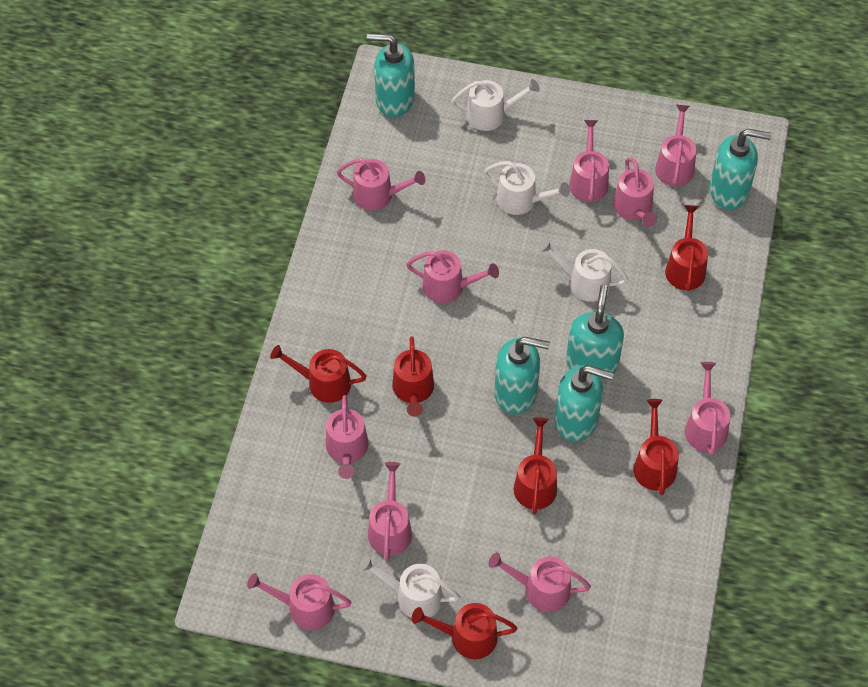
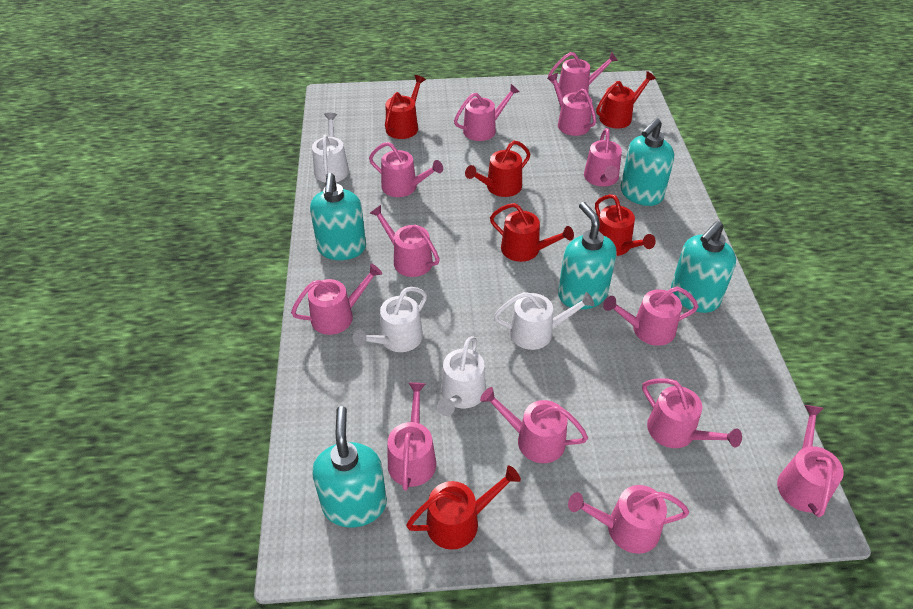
pink watering can: [247,573,351,630] [326,395,369,479] [337,158,425,211] [368,462,412,561] [406,250,499,303] [488,552,591,612] [569,120,609,202] [613,157,657,227] [655,104,696,186] [685,362,730,456] = 10 -> [291,264,382,335] [369,142,443,197] [370,205,440,277] [388,382,436,491] [454,84,520,141] [480,387,588,463] [547,73,596,136] [548,52,618,97] [568,485,689,554] [584,128,622,187] [603,287,699,346] [642,378,742,448] [777,405,844,517] = 13

